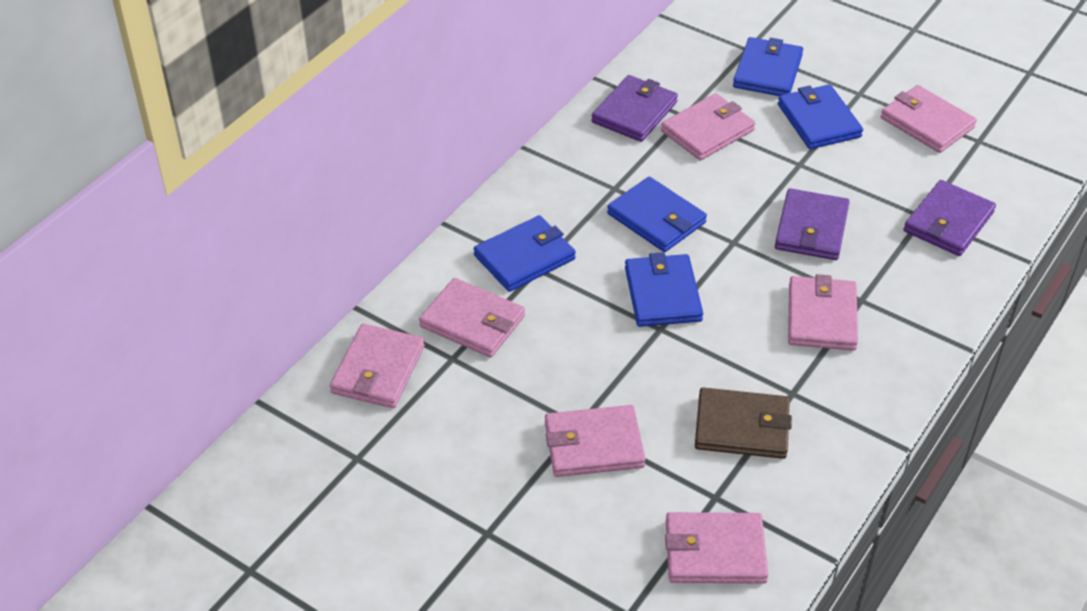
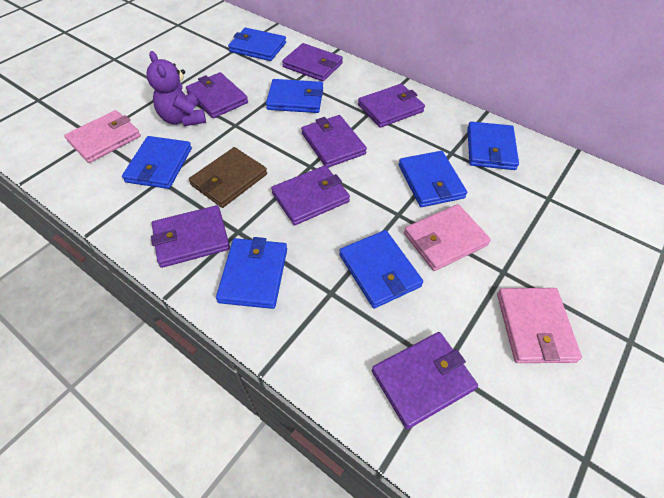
blue wallet: [474,215,576,292] [607,177,707,252] [625,252,703,327] [733,37,803,96] [778,84,863,149] = 5 -> [122,136,192,189] [216,237,287,309] [228,28,286,61] [266,79,323,113] [339,230,423,308] [399,151,467,207] [467,122,519,170] = 7
pink wallet: [330,324,425,408] [419,278,525,358] [545,405,646,477] [661,93,755,160] [665,512,768,584] [788,274,858,351] [881,85,977,153] = 7 -> [64,110,141,163] [404,204,491,271] [497,288,582,363] = 3
purple teddy bear: none = 0 -> [146,51,206,126] = 1
purple wallet: [591,75,678,142] [775,188,850,260] [903,180,996,256] = 3 -> [151,205,230,268] [186,72,248,118] [271,166,350,225] [282,43,343,81] [301,115,367,168] [358,84,425,128] [372,332,478,429] = 7

